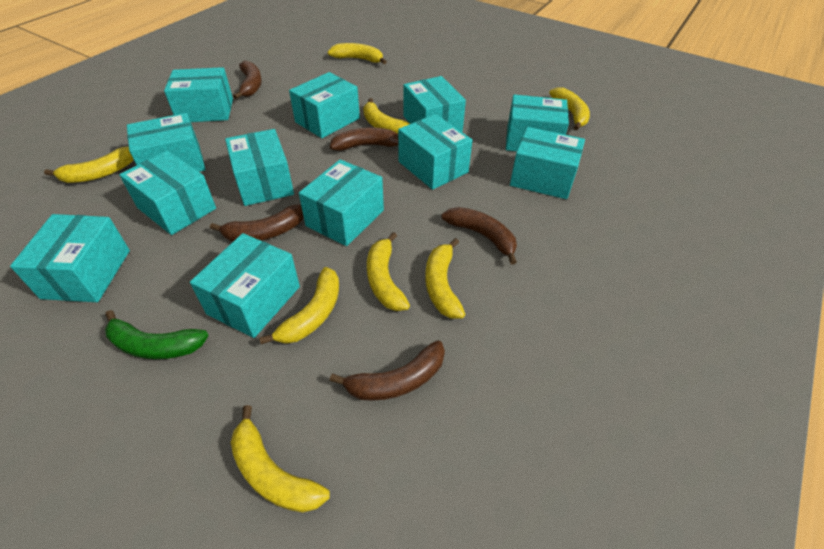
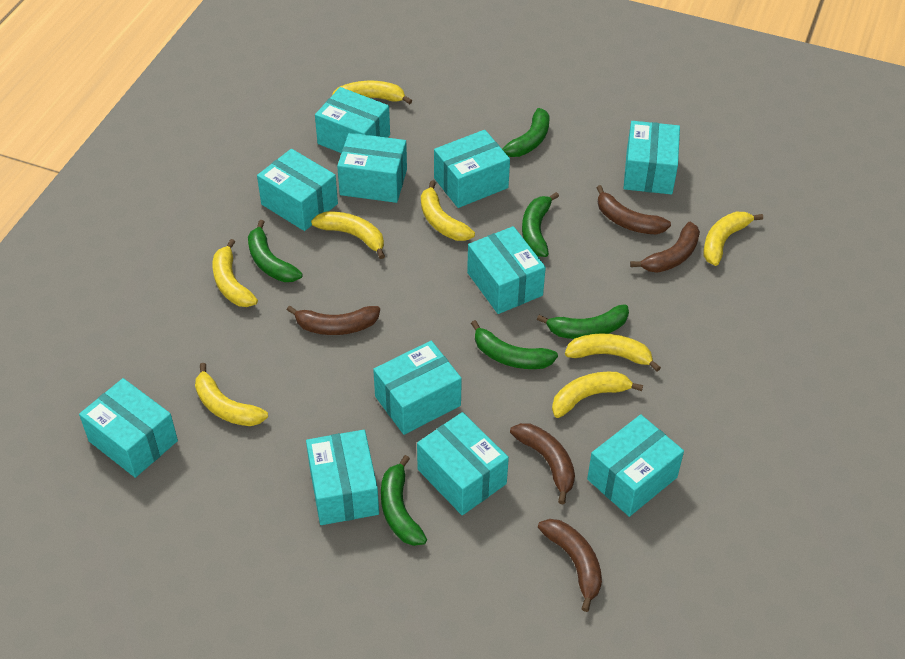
green banana: [105,310,209,359] = 1 -> [248,220,303,282] [381,455,427,546] [471,320,558,369] [502,108,549,157] [522,192,559,257] [537,304,629,339] = 6
turquoise box: [10,214,130,302] [119,151,216,235] [127,113,206,172] [164,67,233,122] [190,233,300,338] [225,129,294,206] [289,72,360,138] [299,159,384,246] [398,114,472,190] [403,76,466,132] [506,94,569,151] [510,127,585,199] = 12 -> [79,378,178,478] [257,149,338,231] [306,430,379,525] [315,87,390,153] [337,133,407,203] [373,341,462,435] [417,412,509,515] [434,130,510,208] [467,226,546,314] [587,414,684,517] [623,121,680,194] = 11

